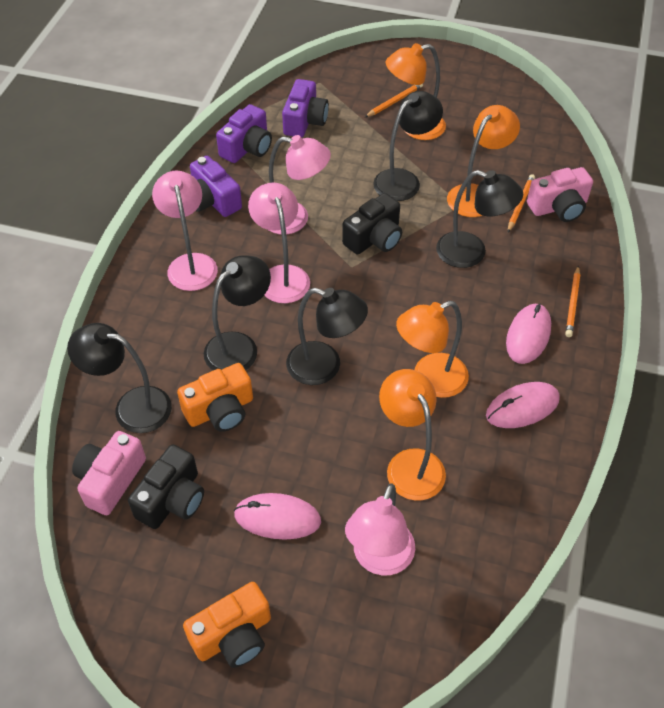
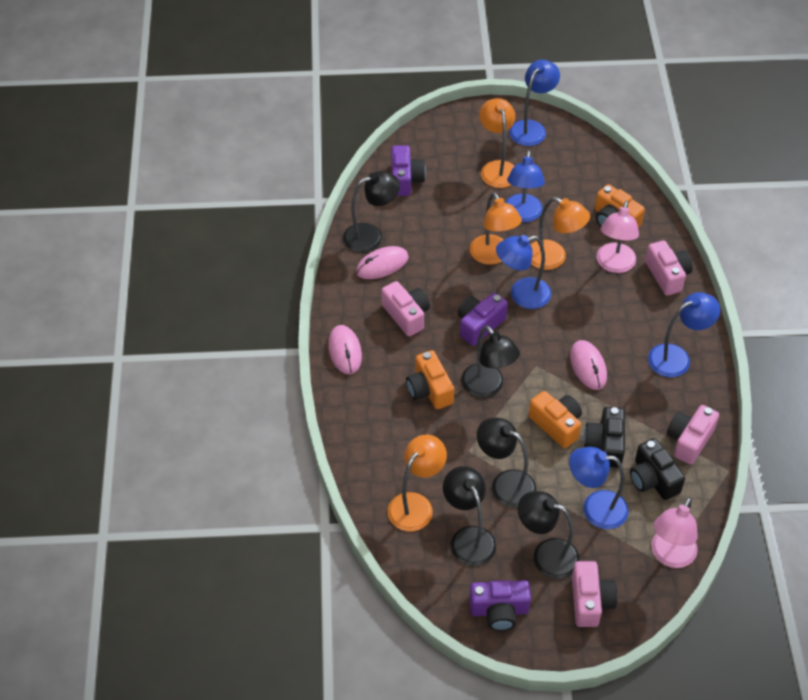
blue lamp: none = 0 -> [496,235,551,309] [505,150,545,222] [509,60,560,146] [569,447,629,529] [648,292,720,377] = 5
orange camera: [177,363,253,432] [183,582,271,668] = 2 -> [406,350,454,409] [529,391,582,448] [595,184,645,228] = 3
orange pencil: [365,84,423,117] [508,174,535,232] [565,266,580,337] = 3 -> none = 0
pink camera: [72,431,146,515] [527,167,593,222] = 2 -> [381,281,430,336] [572,561,618,627] [645,240,693,295] [667,405,719,465] = 4
pink lamp: [152,171,218,291] [248,183,310,303] [268,135,331,234] [345,483,415,576] = 4 -> [597,201,639,273] [651,497,698,568] = 2

